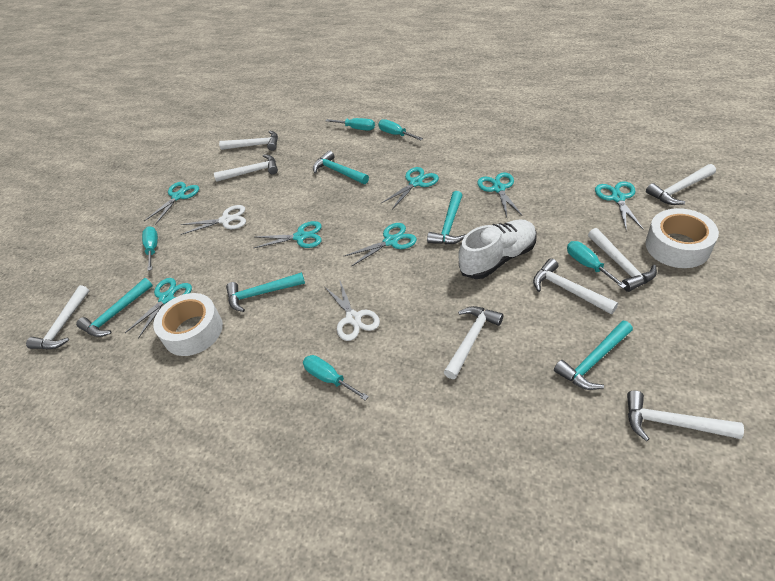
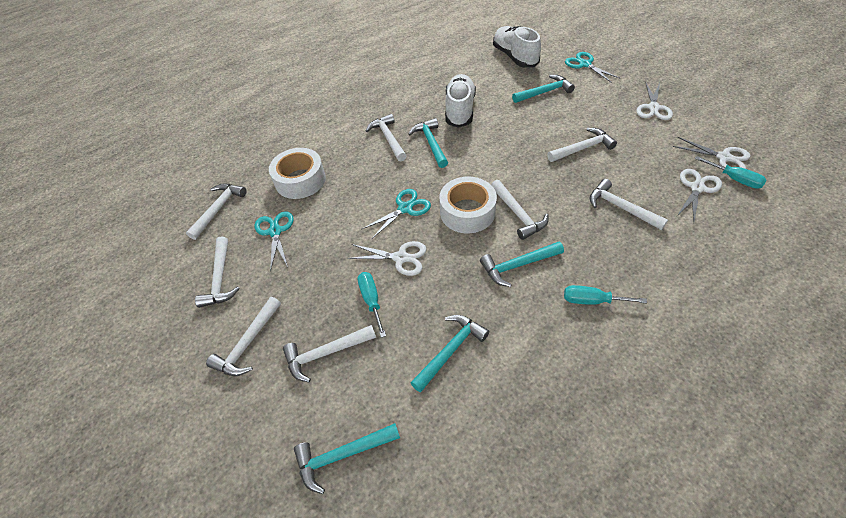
turquoise scissors: [125,278,192,339] [144,182,199,225] [254,221,322,248] [344,223,417,267] [381,167,439,210] [477,172,523,217] [595,181,644,231] = 7 -> [255,211,294,272] [361,189,431,239] [565,52,620,83] = 3
turquoise screwdriver: [142,226,158,271] [303,355,369,401] [326,118,375,131] [378,119,423,140] [567,241,626,288] = 5 -> [358,272,386,338] [564,285,647,305] [695,156,767,189] = 3
white scissors: [181,205,246,235] [324,281,380,341] = 2 -> [347,241,426,276] [637,83,673,120] [673,137,751,169] [677,169,722,221] = 4
white shoe: [458,219,537,279] = 1 -> [445,74,476,128] [493,26,541,68] = 2

